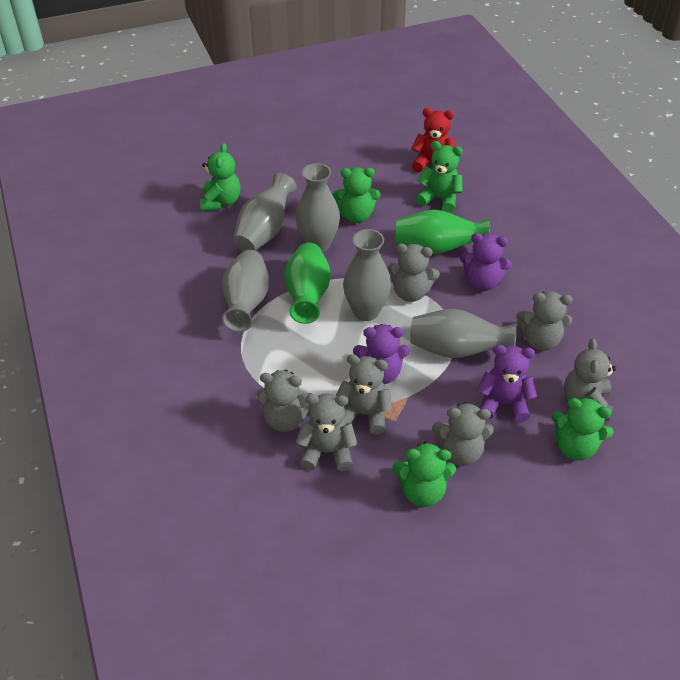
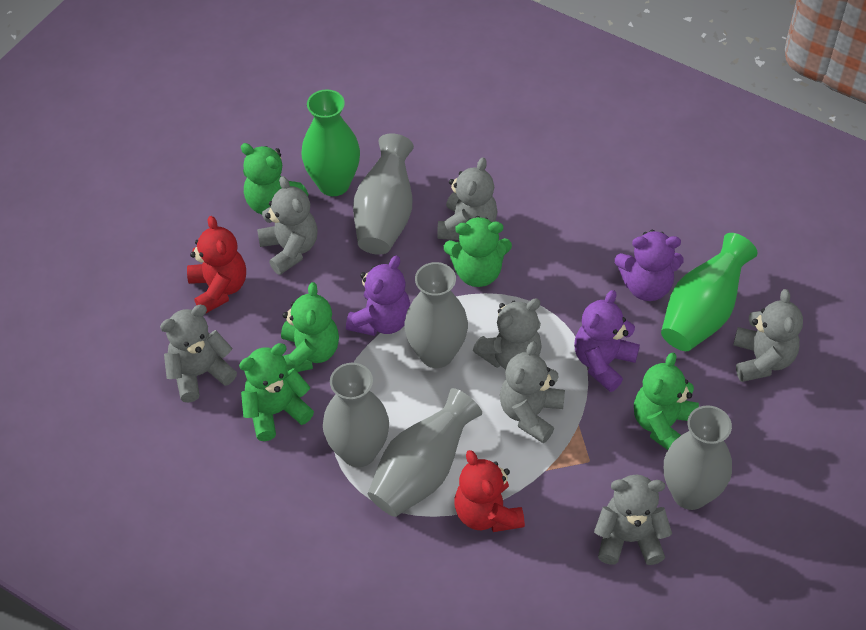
red teddy bear: [411,108,455,172] = 1 -> [187,216,246,314] [455,450,525,532] = 2

